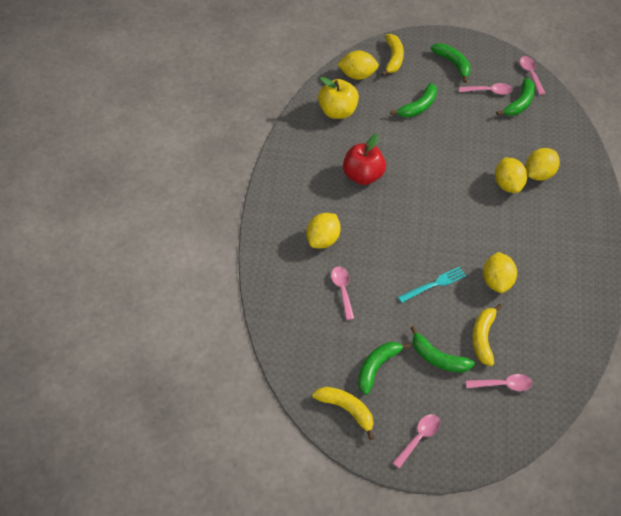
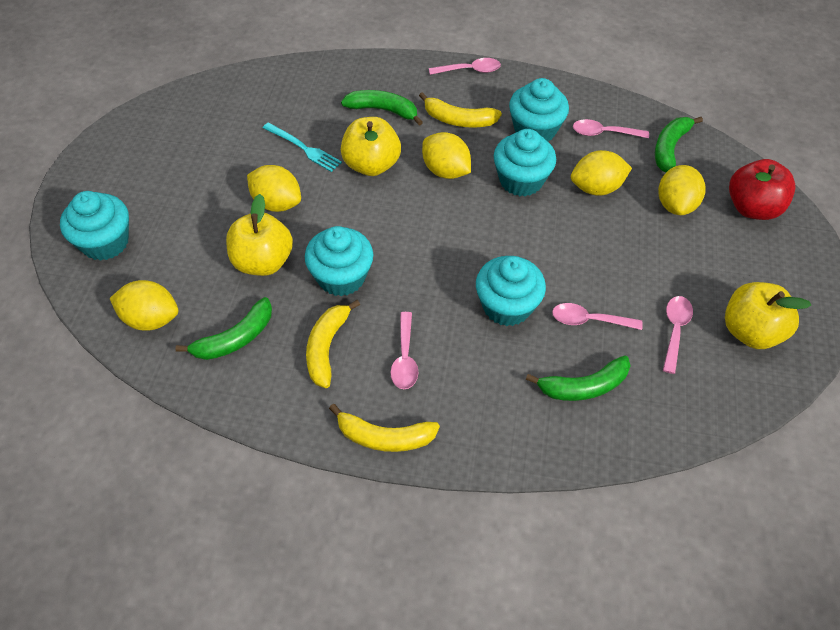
green banana: [358,342,411,395] [390,83,437,118] [411,326,475,373] [431,43,471,83] [496,78,535,116] = 5 -> [175,297,272,360] [341,90,423,126] [526,355,631,401] [655,117,703,172] = 4
turquoise cupcake: none = 0 -> [60,191,129,261] [305,226,373,296] [476,256,546,326] [494,129,556,196] [509,78,569,141] = 5
yellow apple: [318,77,359,119] = 1 -> [226,194,293,276] [341,117,401,176] [725,282,812,349] = 3

